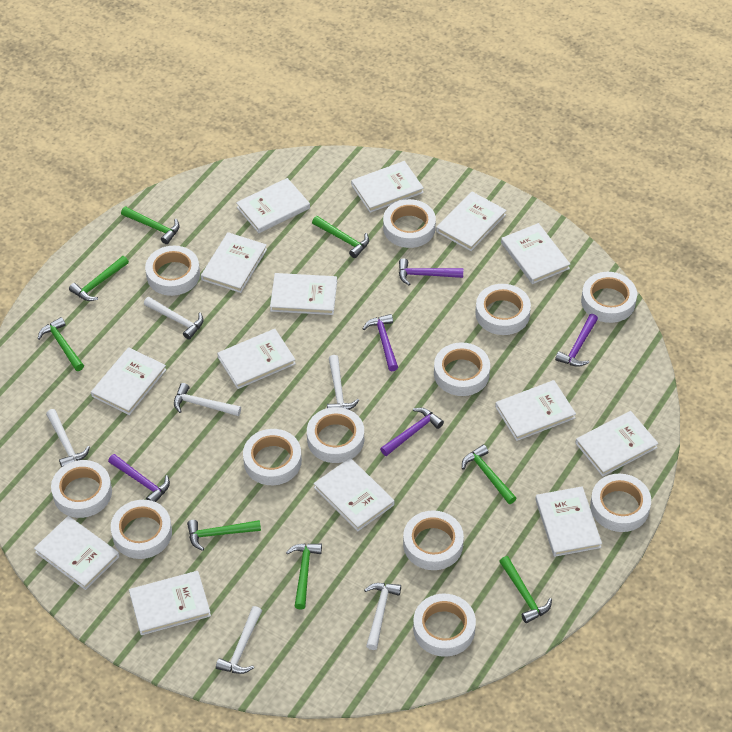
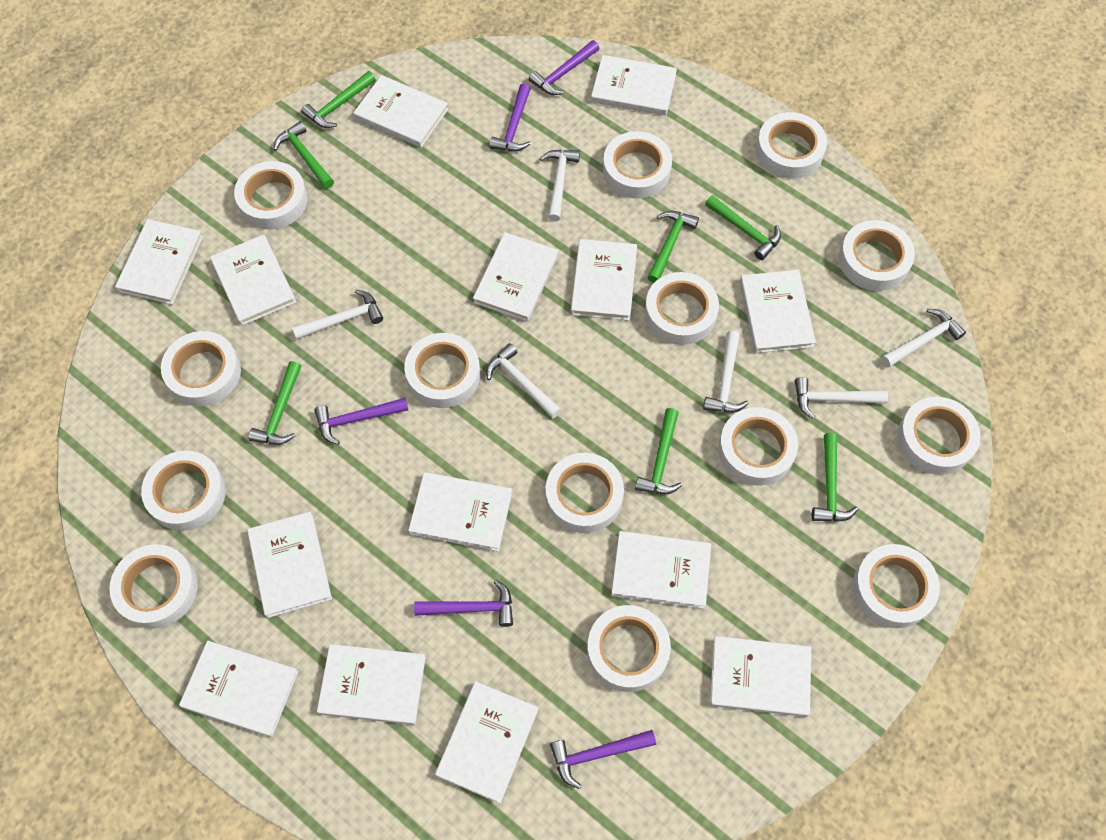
green hammer: [38,317,84,371] [69,256,129,301] [121,206,180,244] [187,520,261,551] [286,544,322,610] [312,216,369,258] [462,445,517,504] [499,556,552,623] = 8 -> [248,361,301,445] [274,121,334,189] [301,71,376,128] [635,408,682,494] [647,211,699,283] [705,195,781,260] [812,433,858,522] = 7
white tape: [51,460,112,518] [111,500,172,559] [145,246,200,296] [243,429,302,485] [307,407,364,463] [383,199,436,248] [403,510,464,570] [413,594,476,657] [434,342,490,396] [475,284,531,335] [581,272,637,323] [590,474,651,532] = 12 -> [110,544,198,629] [141,450,226,531] [161,331,241,406] [234,161,308,229] [405,333,480,408] [546,453,624,533] [587,605,671,692] [603,131,672,198] [645,272,719,345] [718,407,798,486] [756,112,827,179] [839,220,915,291] [853,544,940,628] [897,397,980,475] = 14

